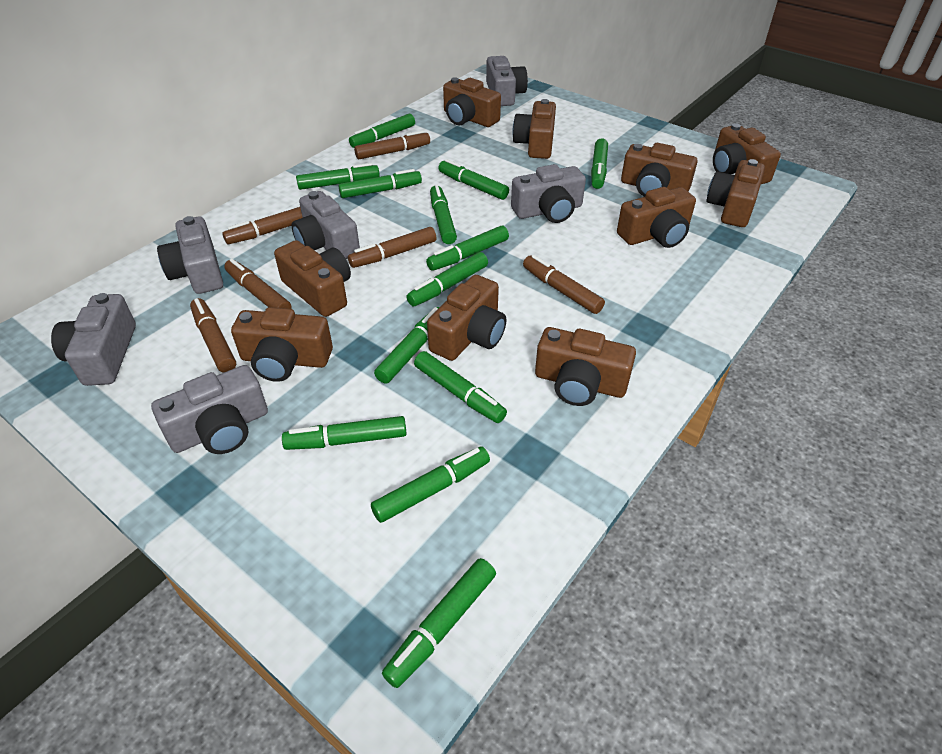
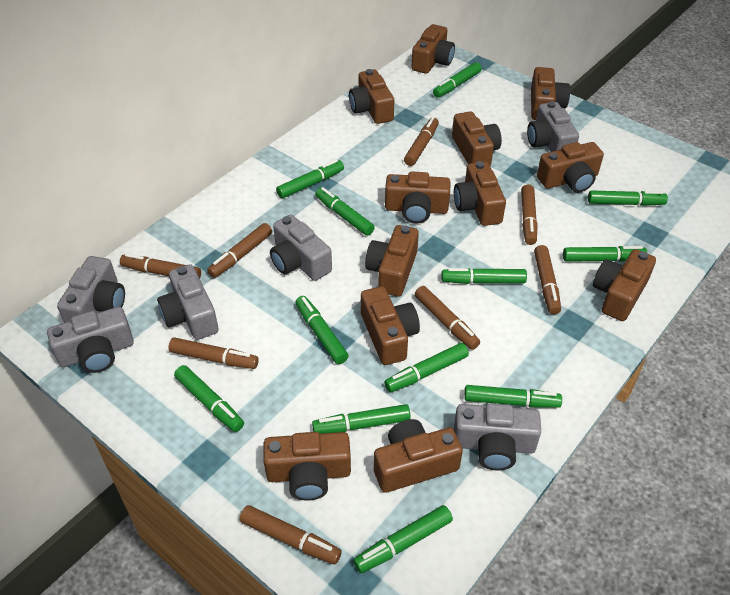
brown camera: [231,307,333,382] [274,240,351,317] [427,275,506,361] [443,77,501,127] [512,99,556,159] [535,327,636,406] [617,187,696,248] [621,143,698,197] [706,159,765,227] [713,123,781,184] = 10 -> [263,432,351,501] [349,69,394,124] [361,286,420,365] [365,225,419,297] [374,419,463,493] [385,171,451,224] [411,24,455,74] [452,111,502,166] [454,161,506,226] [531,67,570,120] [537,142,604,193] [593,249,656,321] = 12
brown marker: [190,298,236,373] [222,207,303,244] [224,259,291,309] [348,227,437,268] [354,130,430,159] [523,255,605,314] = 6 -> [120,253,201,278] [168,337,259,369] [207,223,272,278] [240,505,342,565] [404,117,439,166] [415,286,480,350] [521,184,538,245] [534,245,561,314] = 8
green marker: [282,416,407,450] [296,163,380,190] [339,169,422,198] [349,114,415,148] [371,446,490,523] [374,307,440,384] [382,558,496,688] [407,252,488,306] [414,351,507,423] [426,226,509,271] [430,185,457,244] [438,159,509,200] [591,138,608,189] = 13 -> [174,365,244,432] [276,160,344,198] [295,296,349,364] [312,404,411,434] [315,187,375,236] [353,505,453,573] [384,343,469,392] [433,62,481,98] [441,268,527,284] [464,385,562,408] [563,246,647,262] [588,190,668,206] = 12

